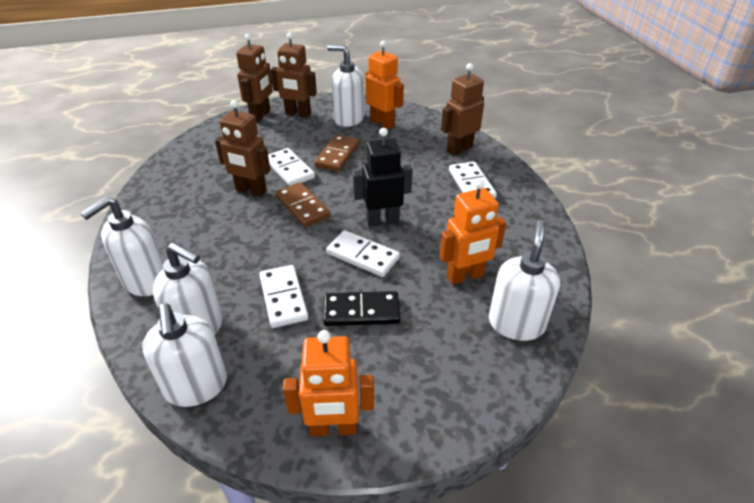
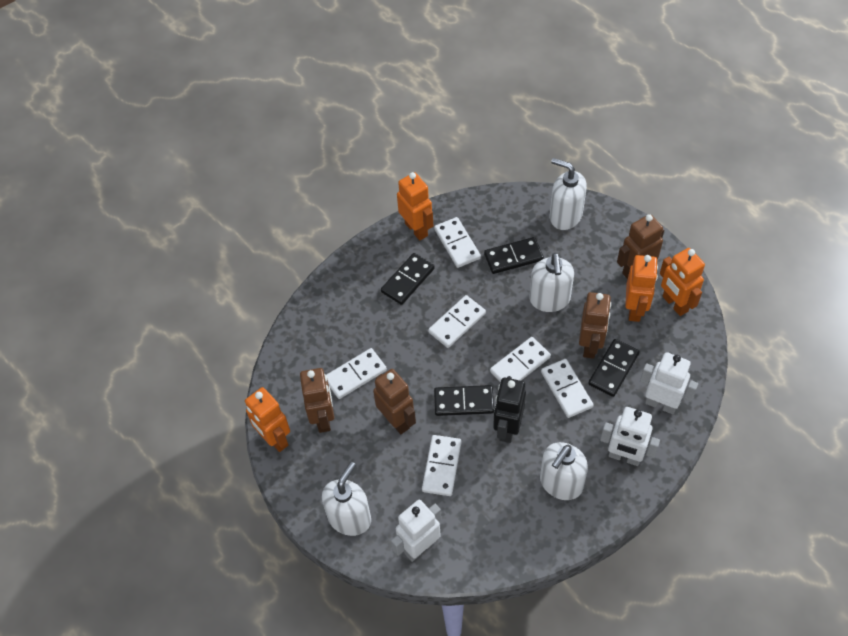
black domino: [323,291,400,326] = 1 -> [381,253,435,305] [434,385,494,416] [484,237,544,274] [588,339,640,397] = 4
brown domino: [275,182,331,227] [314,135,359,172] = 2 -> none = 0
orange robot: [283,330,374,437] [366,40,404,129] [439,179,507,285] = 3 -> [245,387,290,452] [397,172,433,241] [625,255,658,322] [660,248,705,316] = 4
white domino: [259,265,308,328] [268,148,315,186] [326,230,400,277] [449,161,497,198] = 4 -> [326,348,387,399] [422,435,461,496] [428,295,486,348] [434,217,481,268] [490,337,551,382] [541,359,593,418] = 6
white robot: none = 0 -> [391,500,441,562] [600,407,660,466] [640,352,698,414] = 3
white soap dispenser: [81,197,164,296] [142,304,227,407] [153,242,223,335] [327,45,364,127] [489,220,560,341] = 5 -> [322,462,371,536] [529,253,574,312] [540,442,588,500] [550,158,587,230] = 4

